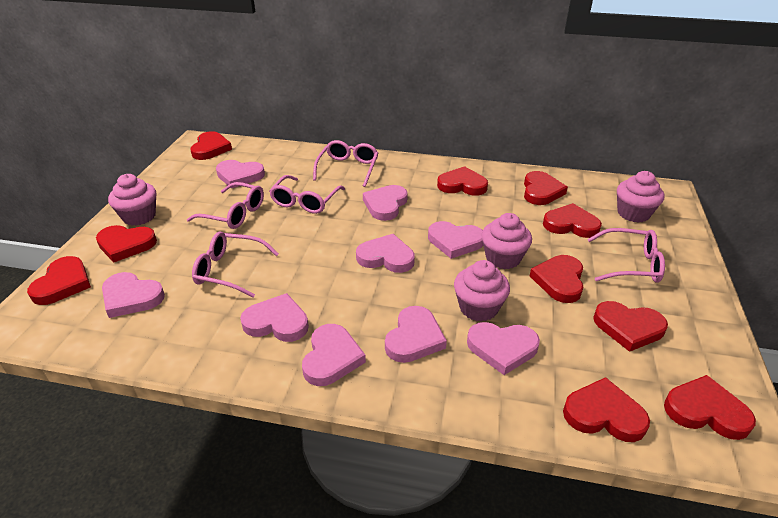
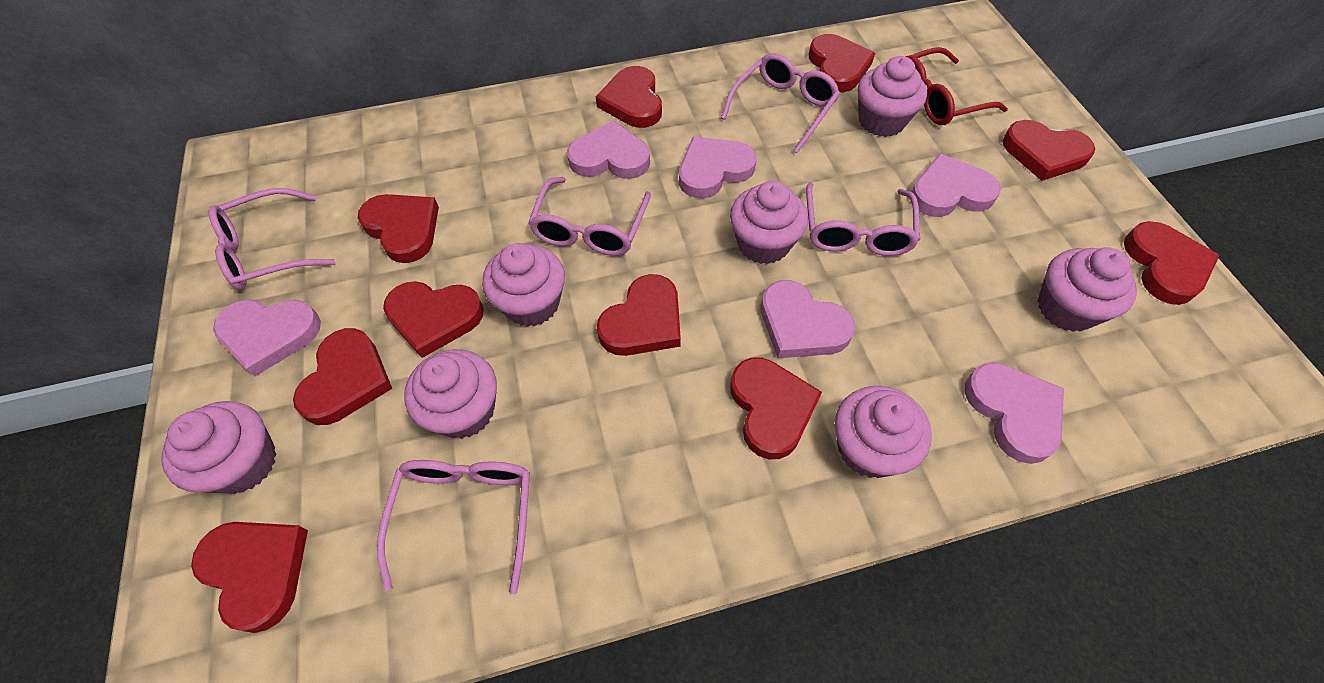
pink cupcake: [108,174,156,226] [454,260,510,322] [481,213,532,269] [617,171,664,223] = 4 -> [161,401,277,494] [404,349,497,439] [482,243,565,327] [730,181,808,264] [835,386,932,478] [858,56,927,137] [1038,247,1137,332] = 7
pink heart: [102,272,165,318] [216,160,265,188] [240,293,309,342] [302,324,366,386] [356,234,415,273] [363,185,408,221] [385,306,447,363] [428,221,483,259] [467,322,540,375] = 9 -> [213,300,321,376] [567,120,650,179] [679,136,757,198] [761,280,855,358] [911,154,1001,217] [965,362,1064,464] = 6
red glasses: none = 0 -> [905,47,1008,125] = 1

